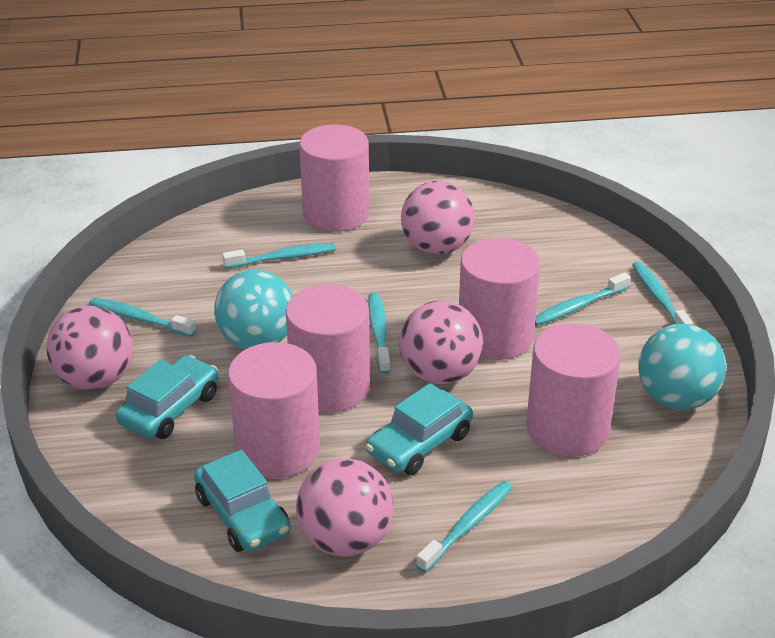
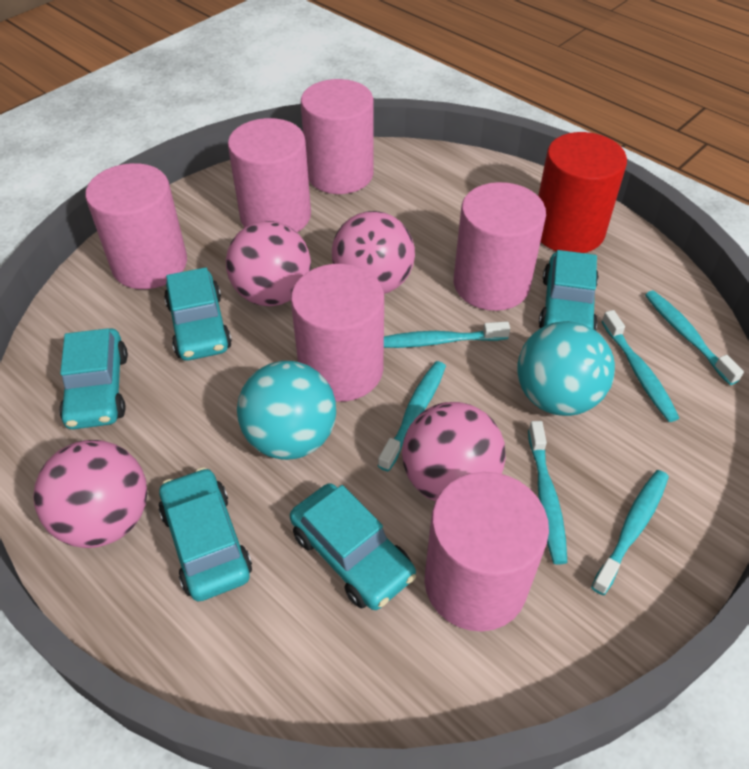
pink cylinder: [228,342,320,478] [286,284,370,413] [299,124,369,232] [459,238,540,360] [527,323,621,457] = 5 -> [85,163,187,289] [228,118,311,232] [291,264,384,402] [301,79,374,194] [425,472,549,632] [454,182,546,311] = 6
red cylinder: none = 0 -> [538,132,627,253] = 1
turquoise car: [116,355,218,439] [194,450,290,552] [366,383,473,475] = 3 -> [59,328,128,429] [159,467,252,601] [164,267,232,361] [290,483,416,610] [539,250,599,330] = 5

